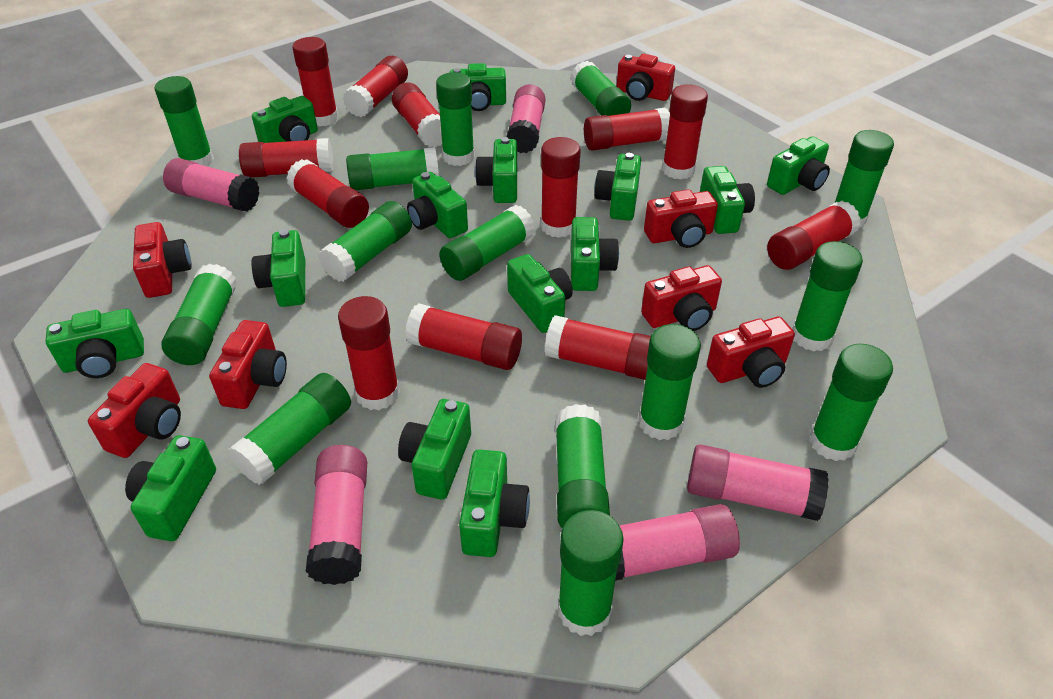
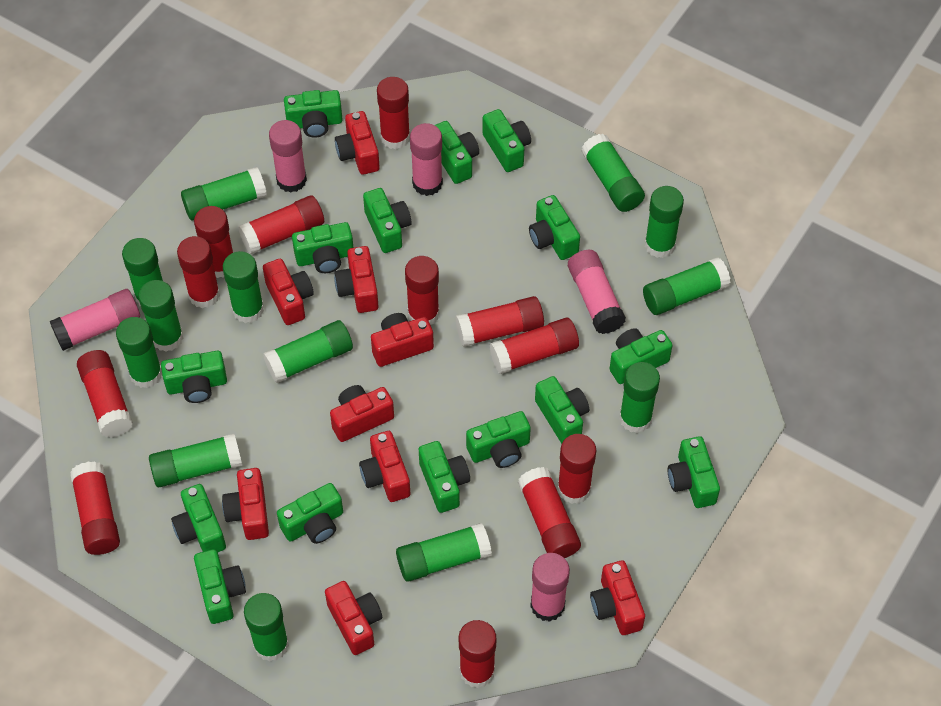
green camera: [46,309,144,378] [125,435,216,541] [252,96,318,143] [252,229,305,307] [398,399,471,499] [407,172,468,238] [450,63,506,111] [459,450,530,557] [475,137,517,203] [507,254,573,333] [571,217,619,291] [594,153,641,221] [700,166,755,234] [767,136,830,195] = 14 -> [161,351,227,403] [171,484,226,552] [194,549,246,624] [277,483,343,544] [284,90,343,138] [292,222,353,273] [363,188,412,253] [419,441,470,513] [435,121,479,184] [466,411,531,468] [482,109,531,172] [529,195,580,260] [535,376,589,444] [609,328,673,384] [668,436,720,508] = 15
green glue stick: [155,76,214,166] [161,264,237,365] [228,373,351,485] [319,201,412,282] [346,147,439,190] [436,72,475,166] [439,205,535,281] [555,404,610,528] [558,510,624,636] [570,60,631,116] [638,324,701,440] [792,241,863,351] [809,344,893,461] [835,130,894,229] = 14 -> [116,317,162,388] [122,238,163,306] [138,280,183,352] [149,434,242,487] [181,167,267,221] [223,251,264,323] [244,593,289,662] [263,320,353,383] [396,523,492,582] [581,134,645,212] [619,362,660,433] [643,257,731,315] [645,186,684,258] = 13
red camera: [88,363,181,458] [133,222,192,298] [209,320,287,409] [617,54,675,101] [641,265,722,331] [644,189,718,248] [707,317,795,388] = 7 -> [222,468,269,540] [263,259,314,325] [325,581,382,655] [330,385,394,442] [334,246,378,313] [335,111,380,175] [359,431,410,502] [371,313,434,367] [590,560,645,635] = 9

